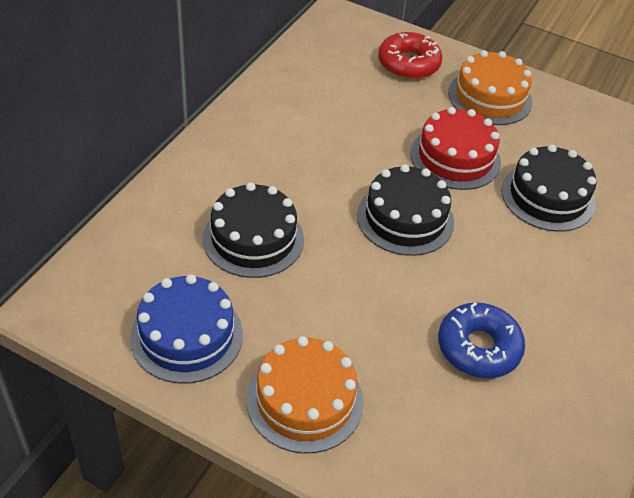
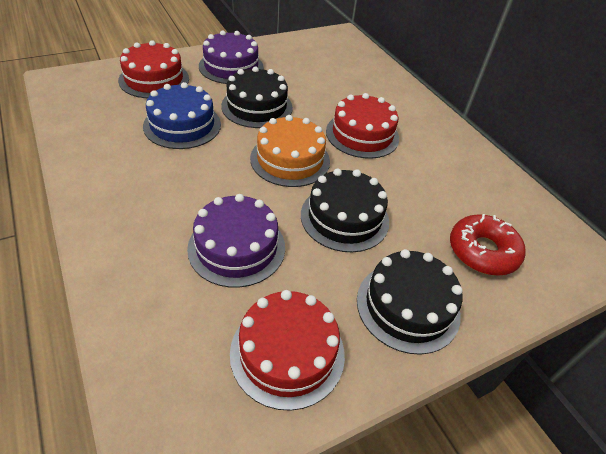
blue donut: [438,302,525,378] = 1 -> none = 0
orange cake: [247,336,364,453] [448,50,532,125] = 2 -> [250,115,330,187] = 1
purple cake: none = 0 -> [187,194,285,288] [199,30,264,84] = 2
red cake: [411,107,501,190] = 1 -> [118,41,189,98] [230,290,345,411] [326,93,399,159] = 3

